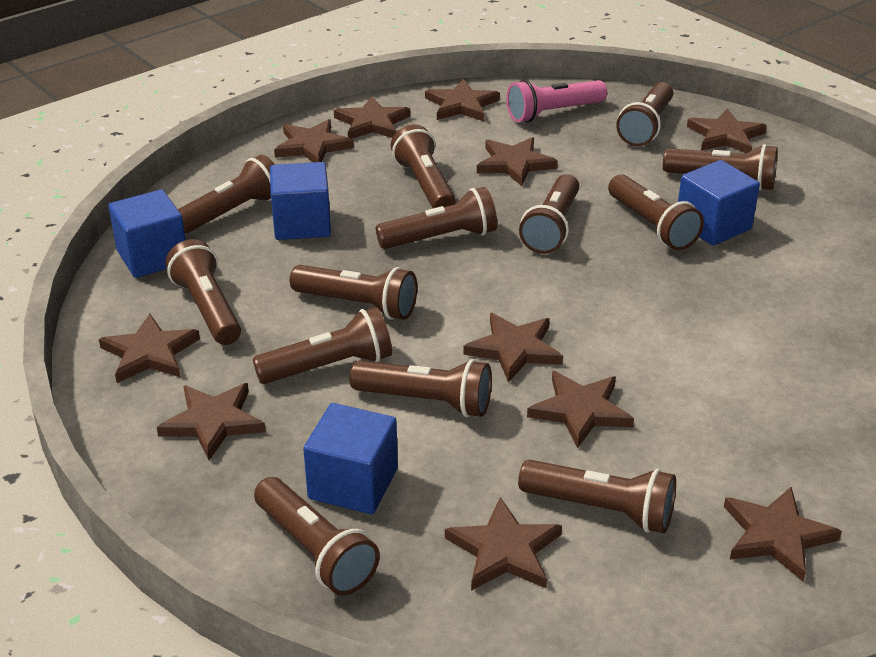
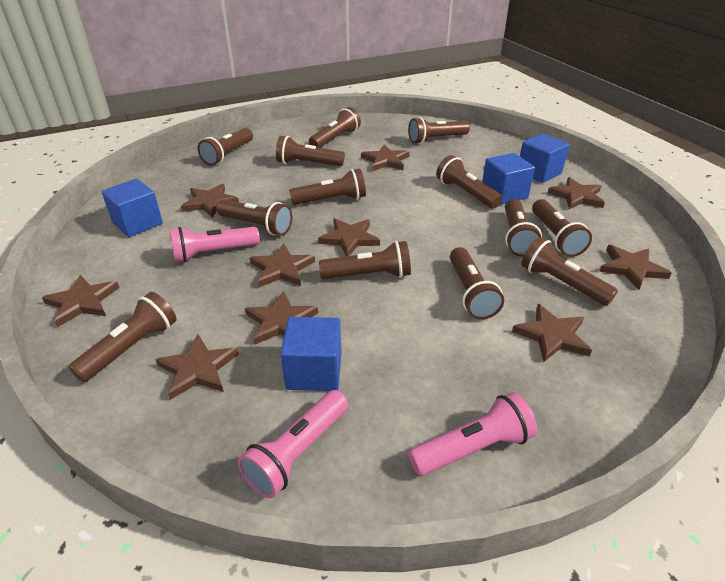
brown star: [99,314,200,383] [157,383,266,460] [274,119,354,162] [334,96,410,139] [425,79,500,121] [445,497,562,591] [463,313,563,383] [477,137,558,186] [527,371,634,448] [687,108,767,153] [724,487,842,582] = 11 -> [42,275,120,327] [155,334,239,400] [181,184,239,218] [245,291,318,345] [250,243,315,287] [318,218,380,256] [361,144,410,171] [512,304,592,362] [548,177,605,209] [599,245,672,290] = 10
pink flashlight: [506,80,607,123] = 1 -> [170,227,260,262] [238,390,348,498] [408,392,537,476] = 3

